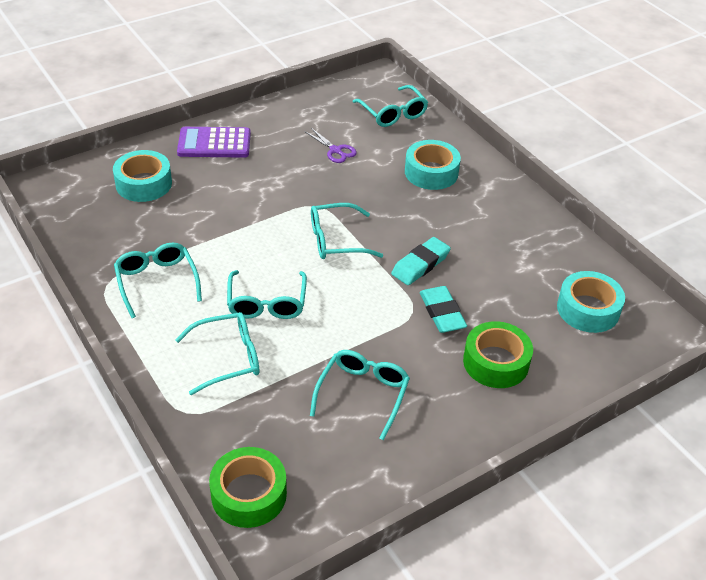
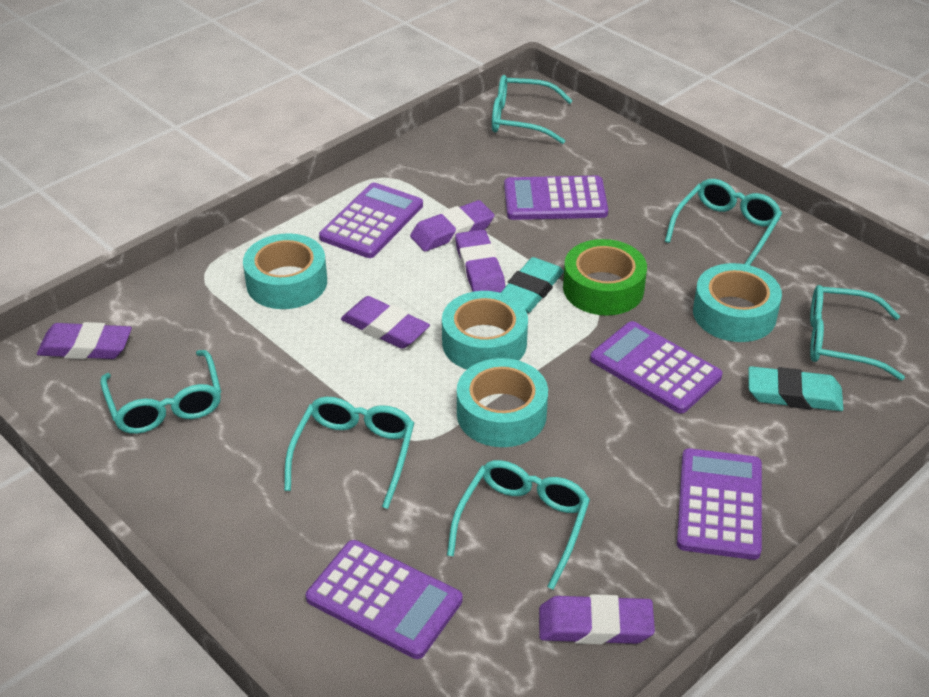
green tape: [209,447,287,528] [463,321,533,388] = 2 -> [563,239,647,316] = 1
purple calculator: [177,127,251,158] = 1 -> [306,540,463,659] [319,183,423,258] [504,176,608,220] [590,321,722,414] [677,448,762,560] = 5
purple eraser: none = 0 -> [37,322,132,359] [341,296,430,349] [410,200,495,252] [455,229,505,293] [539,594,655,644] = 5
purple scissors: [304,128,357,163] = 1 -> none = 0
turquoise tape: [113,150,172,202] [405,140,461,190] [557,271,625,333] = 3 -> [243,233,327,309] [442,291,528,370] [457,358,548,447] [693,263,782,342] = 4

